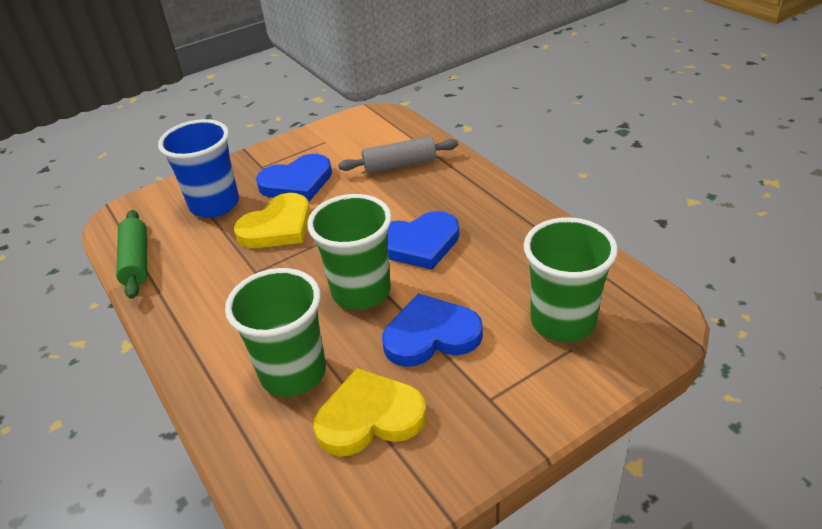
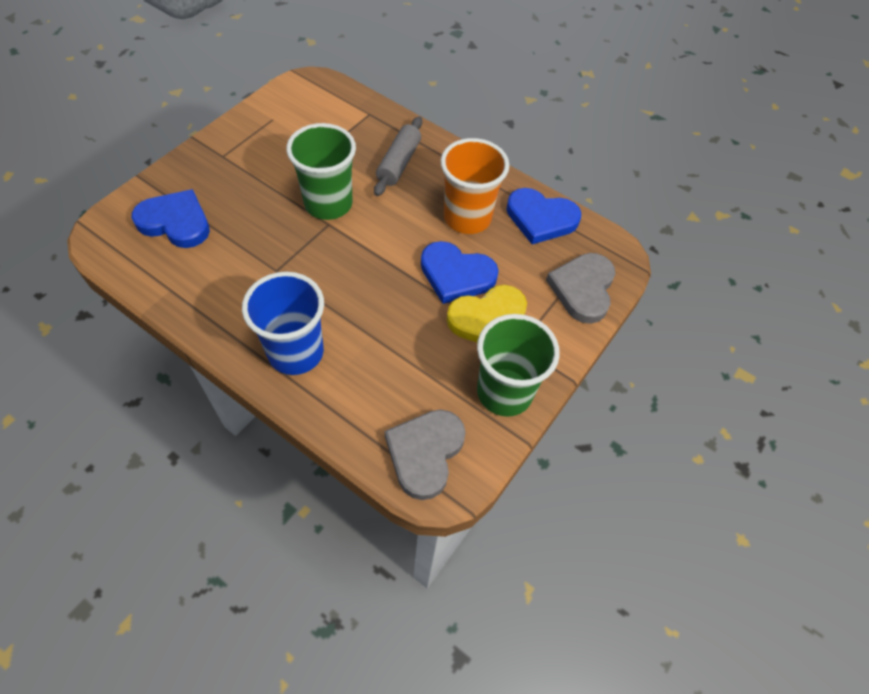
green cup: [225,268,326,397] [307,194,392,310] [524,217,618,342] = 3 -> [286,123,356,220] [477,314,560,417] = 2
green rolling pin: [116,210,147,299] = 1 -> none = 0
grey heart: none = 0 -> [385,410,466,500] [546,253,615,324] = 2
orange cup: none = 0 -> [441,138,509,234] = 1
yellow heart: [234,193,310,248] [314,368,426,456] = 2 -> [447,285,527,342] = 1

